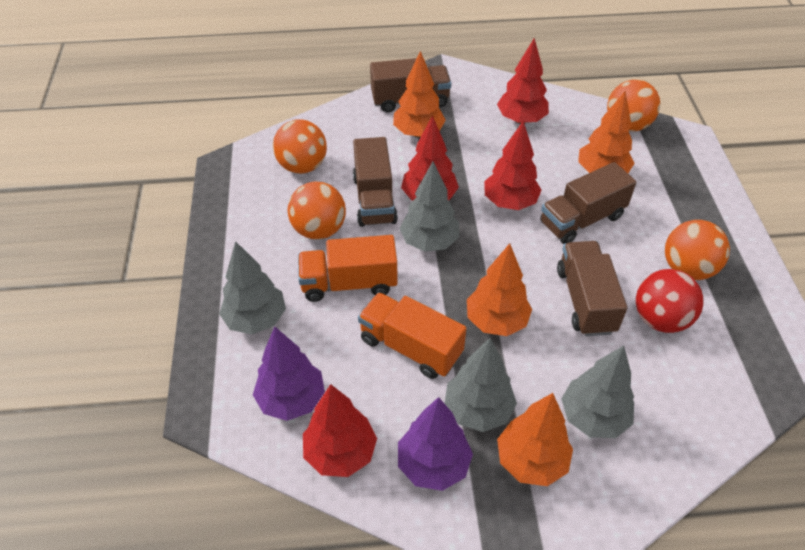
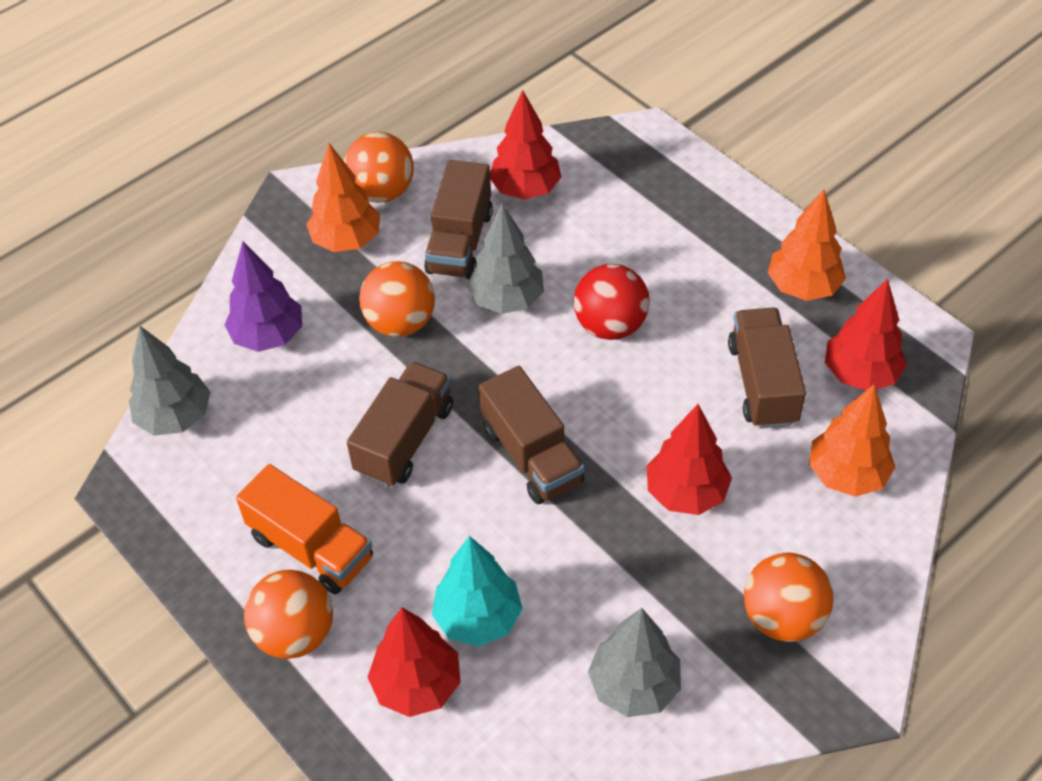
grey tree: [219,241,286,335] [399,161,459,252] [444,338,517,432] [561,346,634,438] = 4 -> [129,326,210,436] [467,203,544,314] [588,608,681,717] = 3
orange tree: [393,51,446,138] [467,243,532,336] [497,393,573,486] [578,91,635,173] = 4 -> [306,143,380,252] [768,189,846,301] [809,384,895,497] = 3
orange truck: [298,235,397,302] [358,292,467,379] = 2 -> [236,464,373,595] = 1
purple tree: [253,327,325,421] [398,397,473,491] = 2 -> [225,242,302,352] = 1
turquoise tree: none = 0 -> [432,536,523,646] = 1

